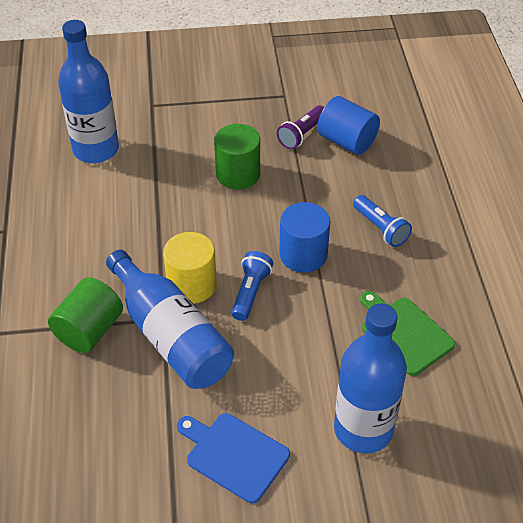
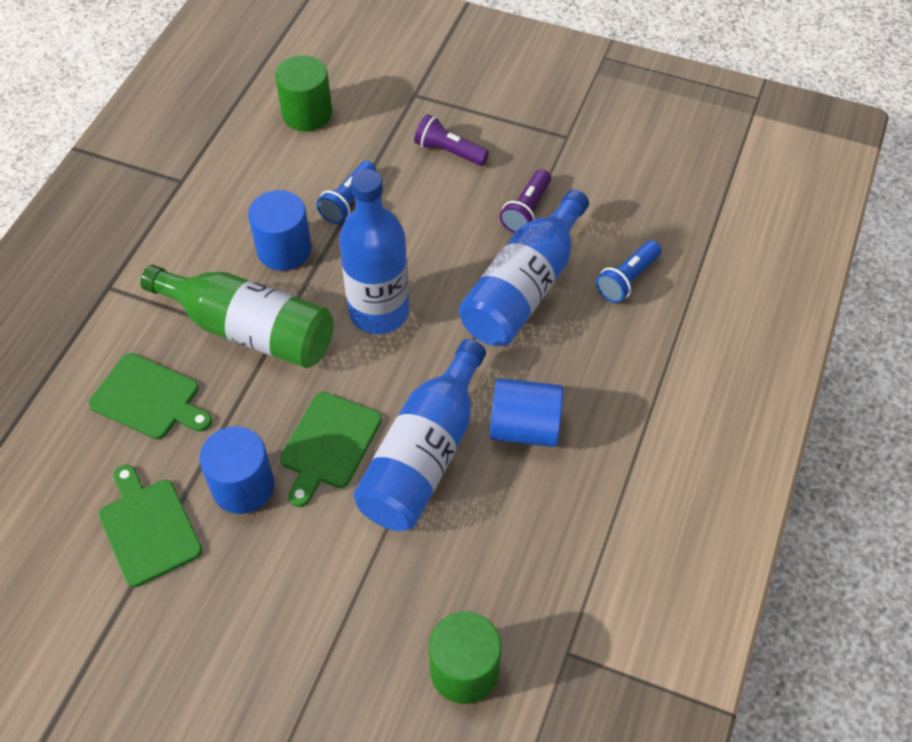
blue cutting board: [177,413,290,504] = 1 -> none = 0
blue cylinder: [279,202,330,273] [317,96,380,155] = 2 -> [200,426,274,514] [248,190,312,271] [490,378,564,447] = 3
green bottle: none = 0 -> [140,265,334,368] = 1
green cutting board: [360,291,455,376] = 1 -> [89,353,212,439] [99,465,202,587] [280,392,382,507] = 3
purple flashlight: [277,106,324,149] = 1 -> [414,114,489,166] [500,169,551,233] = 2
yellow cylinder: [163,232,217,304] = 1 -> none = 0

